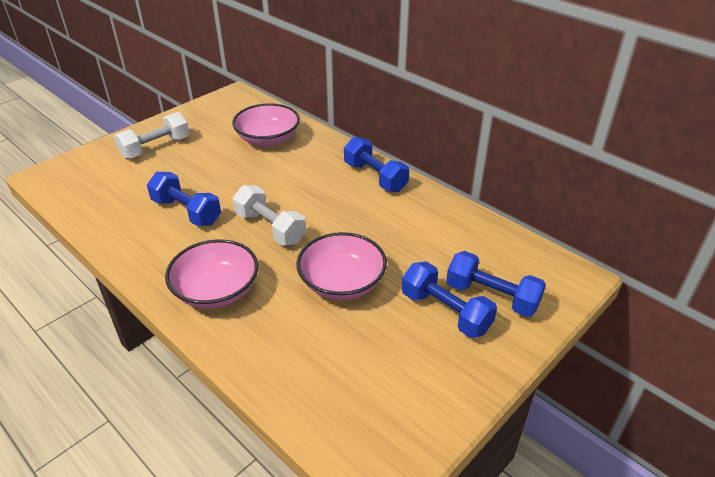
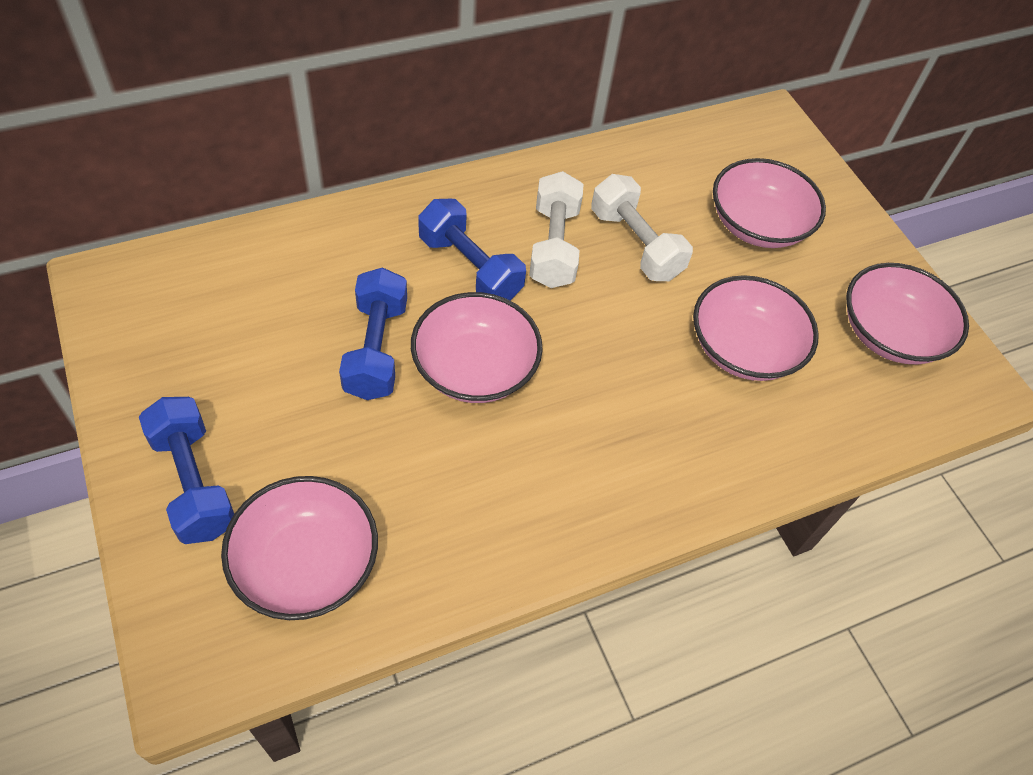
blue dumbbell: [147,172,221,226] [344,137,409,192] [402,261,497,338] [446,251,546,317] = 4 -> [139,397,234,544] [339,267,407,400] [418,199,526,300] = 3
pink bowl: [165,239,258,309] [232,103,300,146] [296,232,387,300] = 3 -> [221,476,378,620] [411,292,543,403] [693,275,819,381] [713,158,826,248] [846,263,969,364] = 5

